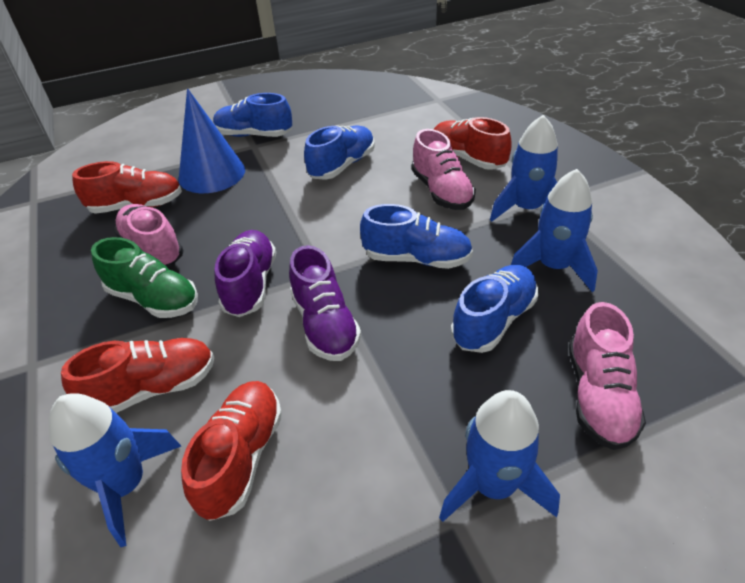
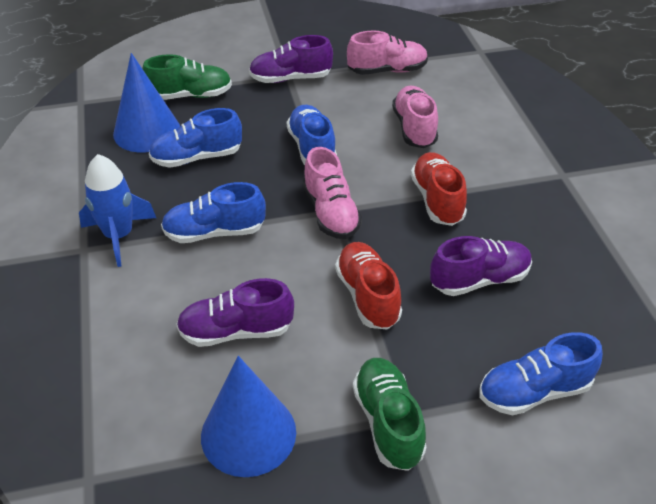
blue cone: [178,88,245,193] = 1 -> [113,53,180,152] [201,356,296,477] = 2
blue rocket: [49,393,181,547] [439,390,560,522] [490,115,558,222] [511,169,598,292] = 4 -> [79,154,156,267] = 1
green shoe: [91,237,198,318] = 1 -> [142,54,232,100] [353,358,426,471] = 2
purple shoe: [215,230,276,317] [289,245,361,361] = 2 -> [176,278,294,347] [249,35,333,83] [430,236,532,296] = 3
red shoe: [61,338,214,413] [72,161,182,214] [181,381,282,521] [434,117,512,170] = 4 -> [335,242,402,330] [411,152,467,226] = 2

